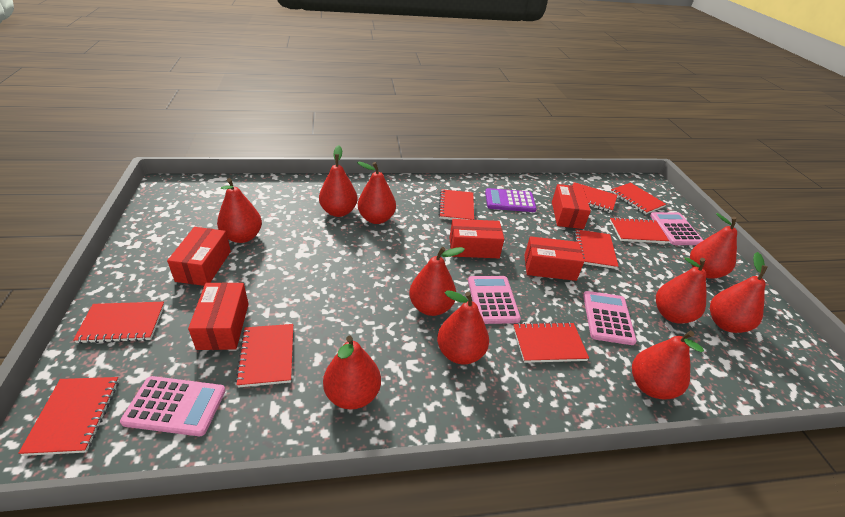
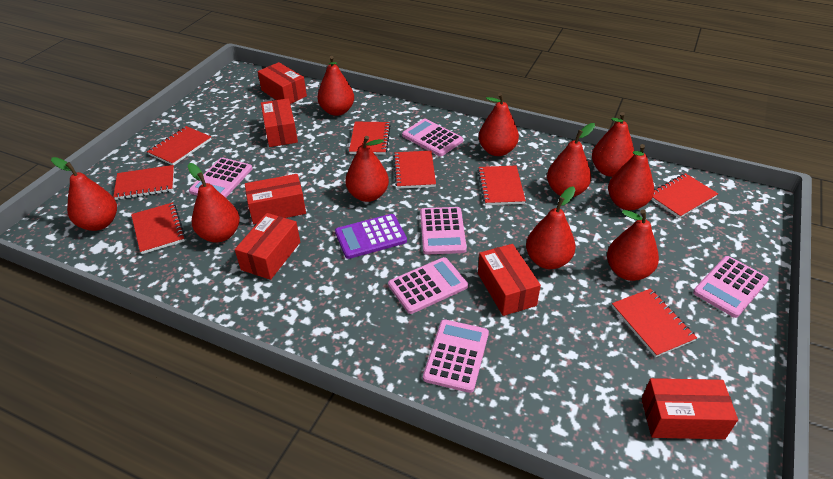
pink calculator: [120,376,226,436] [468,276,521,324] [583,291,637,345] [650,212,703,245] = 4 -> [189,158,252,198] [388,257,468,314] [402,119,463,156] [420,207,467,255] [423,319,489,393] [693,256,769,318] = 6
red box: [167,227,231,286] [188,283,248,350] [450,219,504,258] [524,236,584,281] [552,184,591,229] = 5 -> [235,213,300,280] [245,174,306,224] [258,62,307,104] [261,98,298,147] [478,244,541,316] [642,378,738,439] = 6
red notebook: [18,377,119,456] [73,302,165,344] [235,324,293,388] [438,189,474,220] [513,322,589,363] [572,182,617,212] [574,229,619,269] [610,217,669,243] [611,183,666,214] = 9 -> [113,165,174,200] [131,202,185,254] [147,126,212,165] [349,122,391,155] [393,151,436,189] [478,166,526,205] [612,289,697,357] [651,173,718,218] = 8

